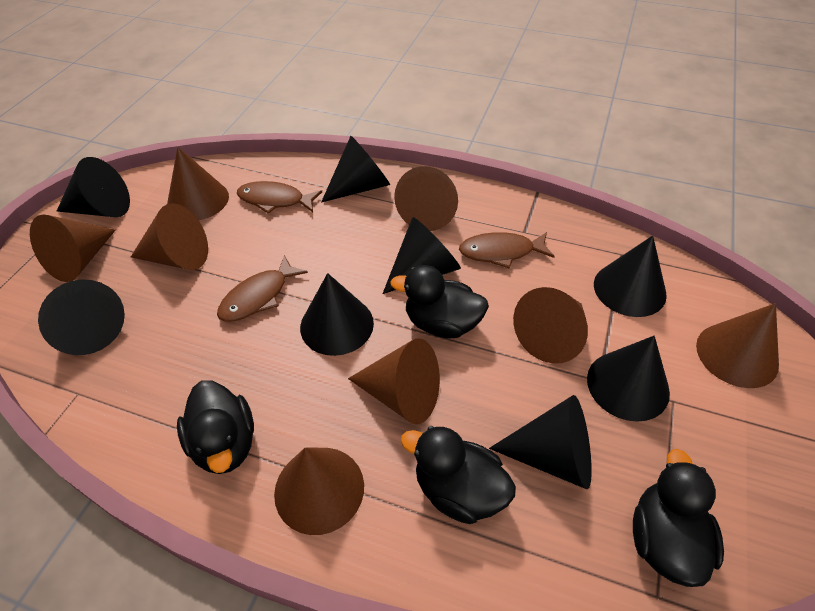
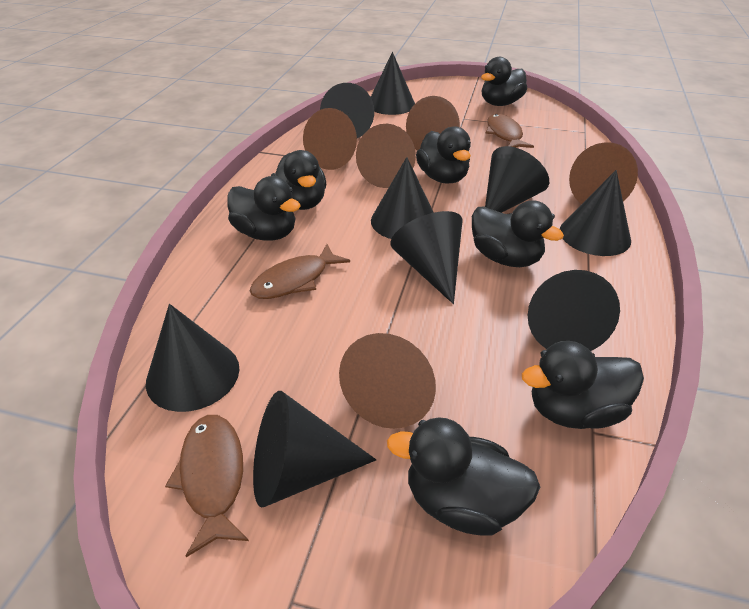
black cone: [38,279,125,355] [57,157,130,217] [300,273,374,356] [321,136,390,202] [383,217,461,294] [489,395,592,489] [587,336,670,422] [594,236,667,317] = 8 -> [146,304,240,412] [253,391,376,508] [320,83,374,138] [371,52,415,115] [371,157,434,239] [390,211,463,304] [485,146,549,213] [528,270,620,351] [560,170,631,256] = 9
black duck: [177,380,254,474] [390,265,489,338] [401,426,516,524] [633,449,724,587] = 4 -> [227,176,301,241] [271,150,326,210] [387,417,540,536] [416,126,471,184] [472,200,564,267] [481,57,527,106] [522,341,644,429] = 7
brown cone: [30,215,115,282] [131,203,208,270] [167,147,229,220] [274,447,364,535] [348,339,440,424] [394,166,458,231] [513,287,588,364] [696,303,779,388] = 8 -> [303,108,357,170] [339,333,436,429] [356,124,416,188] [406,96,460,151] [569,142,638,204] = 5

